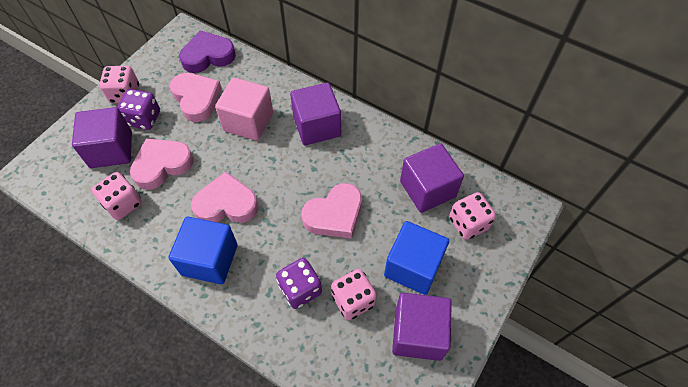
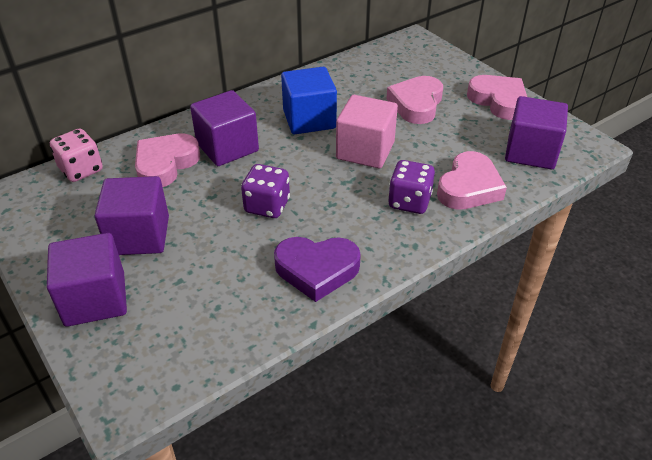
blue cube: [168,216,238,284] [384,221,449,295] = 2 -> [281,67,337,134] = 1
pink dice: [92,172,142,220] [99,66,139,103] [331,269,377,320] [449,192,496,240] = 4 -> [50,129,103,182] = 1

